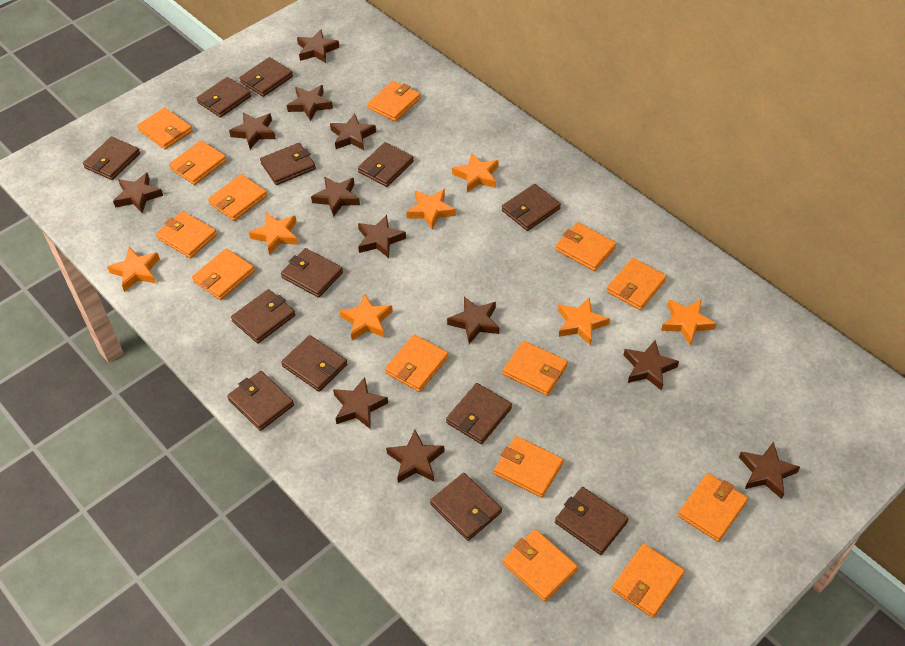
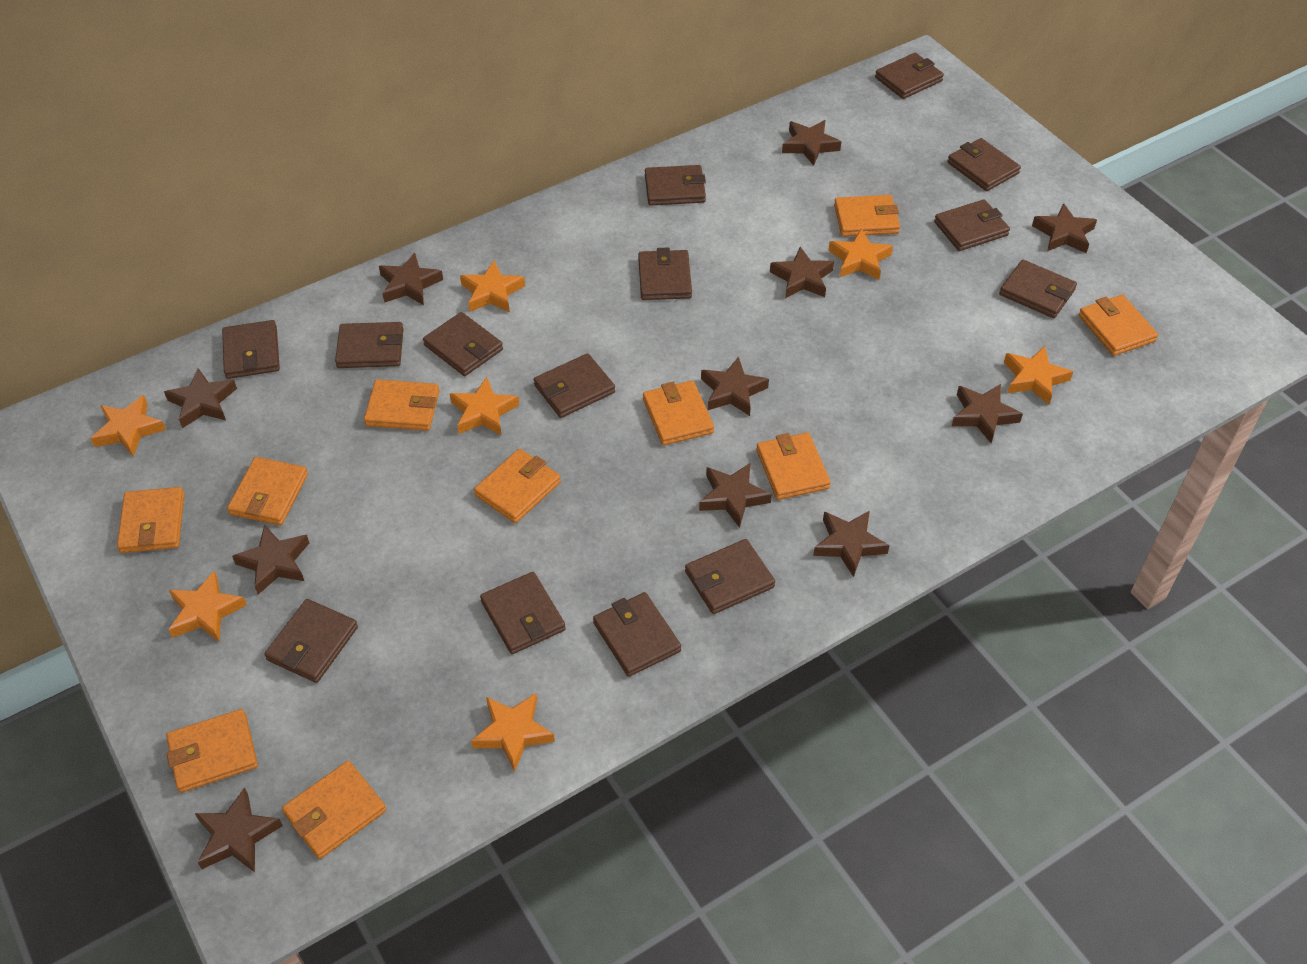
brown star: [113,172,163,213] [229,112,276,149] [287,85,333,121] [297,30,339,63] [311,177,360,217] [330,113,376,150] [333,377,388,429] [358,215,406,258] [386,430,445,483] [447,297,499,344] [624,340,679,391] [739,442,800,499] = 12 -> [164,368,237,428] [195,787,283,872] [232,525,309,594] [379,253,443,305] [699,463,772,528] [701,357,769,416] [770,247,834,298] [782,120,841,166] [813,510,890,577] [952,384,1023,443] [1032,203,1097,253] = 11
brown wallet: [83,137,140,180] [196,77,251,118] [227,371,294,431] [231,289,295,343] [240,57,293,97] [260,143,316,185] [281,248,343,298] [281,335,347,392] [358,142,414,187] [430,473,502,541] [446,383,512,444] [502,184,561,231] [555,487,628,555] = 13 -> [222,320,280,379] [265,599,358,683] [335,322,403,368] [423,312,503,376] [480,572,566,654] [534,353,615,418] [593,592,681,677] [638,247,692,300] [645,165,706,206] [685,539,775,614] [875,53,944,99] [934,199,1010,251] [947,138,1021,191] [999,260,1077,318] = 14
orange wallet: [137,107,193,149] [156,211,217,258] [169,140,227,185] [192,248,255,300] [208,174,267,221] [368,81,421,122] [385,334,448,392] [494,436,564,498] [502,529,578,602] [503,341,568,396] [555,222,616,271] [606,258,667,310] [612,544,685,618] [678,473,748,542] = 14 -> [117,487,184,553] [166,709,258,793] [227,457,308,525] [282,761,386,859] [364,379,439,431] [474,449,561,523] [643,380,714,446] [756,432,831,500] [834,195,900,237] [1079,295,1158,356] = 10

